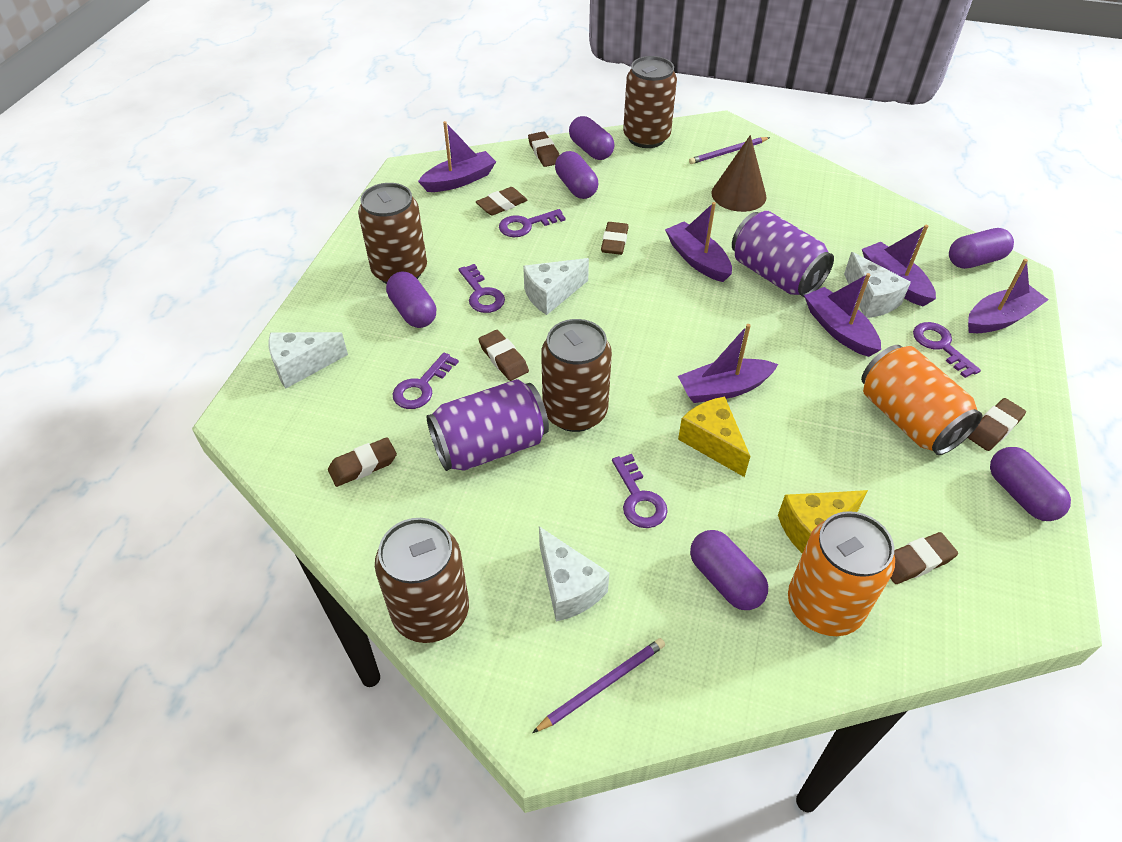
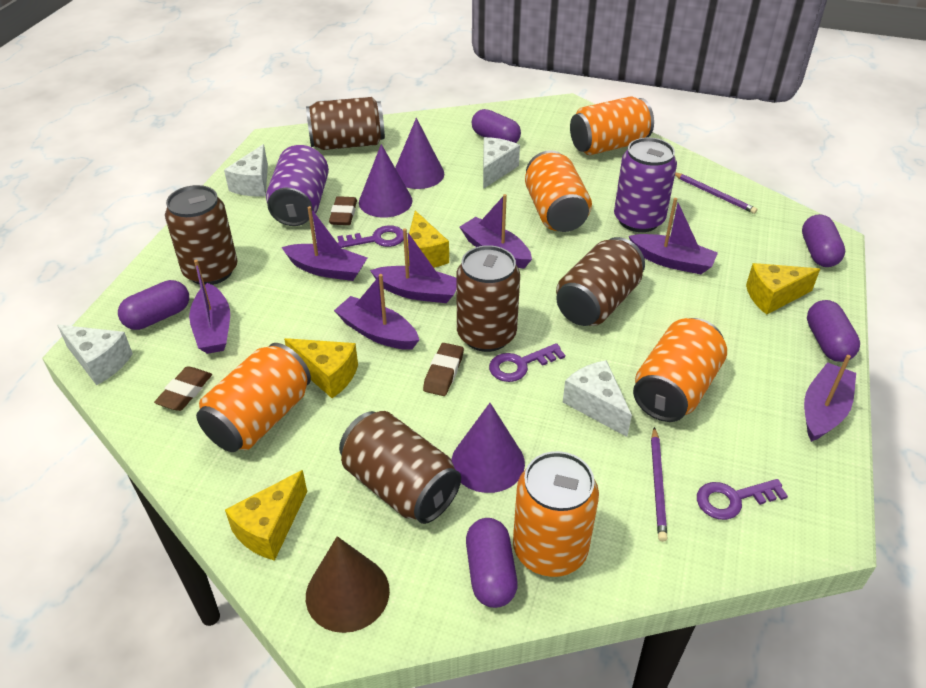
brown can: [358,183,427,284] [375,518,469,643] [541,319,612,432] [623,56,677,148] = 4 -> [165,185,237,285] [306,97,385,150] [339,411,461,524] [456,245,520,352] [556,237,645,326] = 5
brown eraser: [328,437,397,487] [476,187,528,216] [479,330,529,381] [528,131,559,167] [601,222,629,255] [890,532,958,584] [968,398,1026,451] = 7 -> [154,366,212,411] [329,196,357,225] [423,343,464,396] = 3
orange can: [788,511,895,636] [861,345,982,455] = 2 -> [196,343,311,452] [513,451,599,577] [525,150,592,232] [570,97,654,155] [633,318,727,422] = 5
purple boat: [418,121,496,192] [665,202,732,282] [678,324,778,403] [804,273,881,357] [862,225,936,307] [968,259,1049,333] = 6 -> [189,260,230,354] [281,206,367,281] [334,274,419,350] [370,228,457,303] [460,194,532,269] [629,198,718,274] [804,355,856,442] = 7
purple capsule: [386,272,436,328] [555,151,598,199] [569,116,615,160] [690,530,768,610] [949,228,1014,269] [990,447,1071,521] = 6 -> [118,280,189,330] [466,518,518,608] [472,109,521,143] [802,214,845,267] [807,300,860,362] = 5
purple cone: none = 0 -> [359,144,412,218] [395,118,444,189] [451,403,525,493] = 3
purple key: [393,353,459,409] [458,264,505,313] [499,209,565,237] [612,454,668,528] [913,322,981,378] = 5 -> [337,225,404,248] [489,343,565,382] [697,479,788,520] = 3
yellow cheese: [678,396,750,477] [778,490,868,554] = 2 -> [225,470,307,561] [284,338,358,398] [407,210,449,268] [746,263,820,315] = 4

